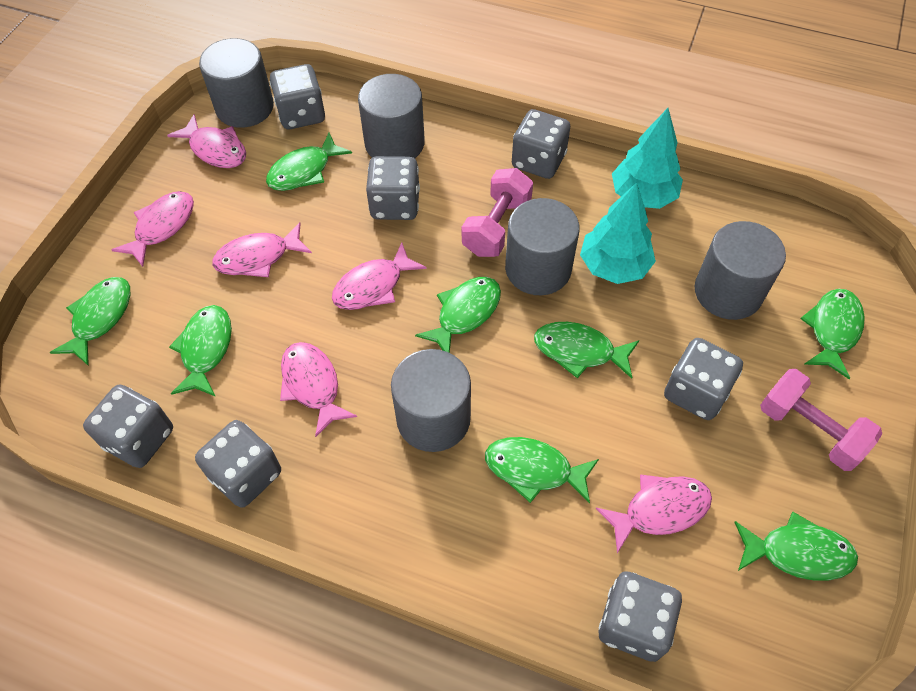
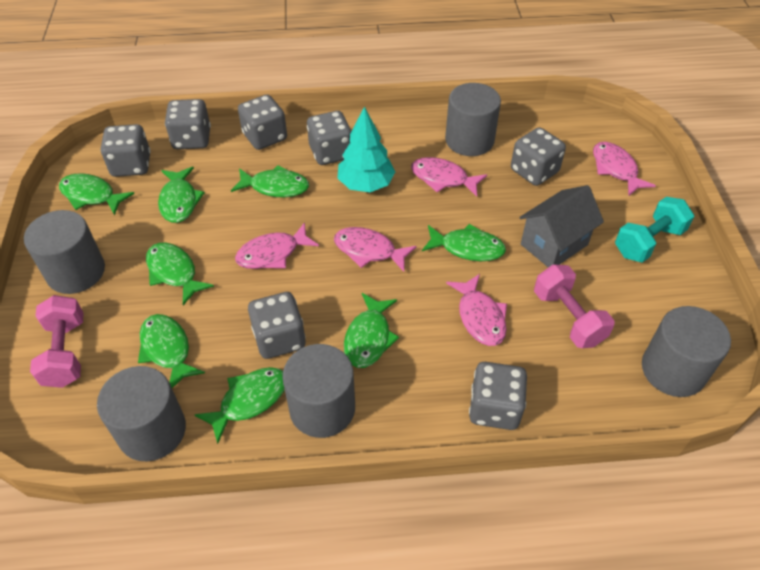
grey house: none = 0 -> [519,185,604,267] = 1
pink fish: [111,191,194,267] [167,115,246,168] [212,222,312,277] [280,342,357,437] [332,242,427,310] [595,474,712,553] = 6 -> [235,222,319,269] [334,227,417,272] [411,157,487,197] [446,274,507,346] [593,142,656,196] = 5
turquoise dumbbell: none = 0 -> [615,197,694,263] = 1
turquoise tree: [580,183,656,284] [612,108,683,209] = 2 -> [337,106,395,192] = 1

